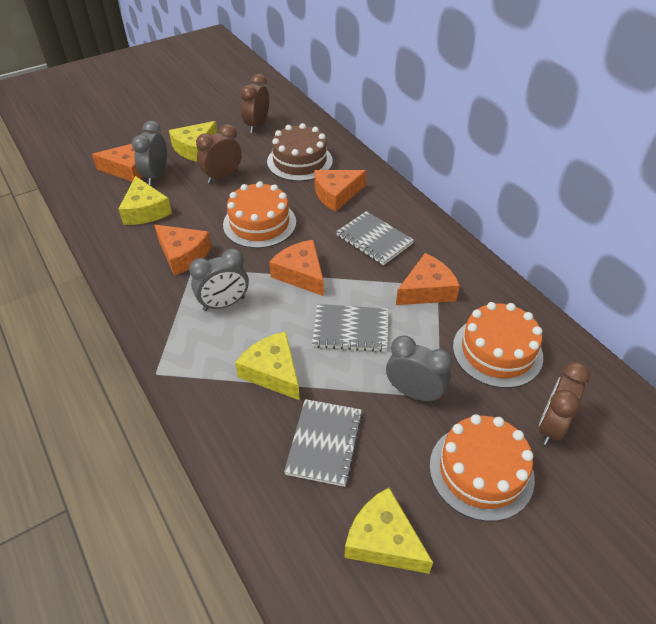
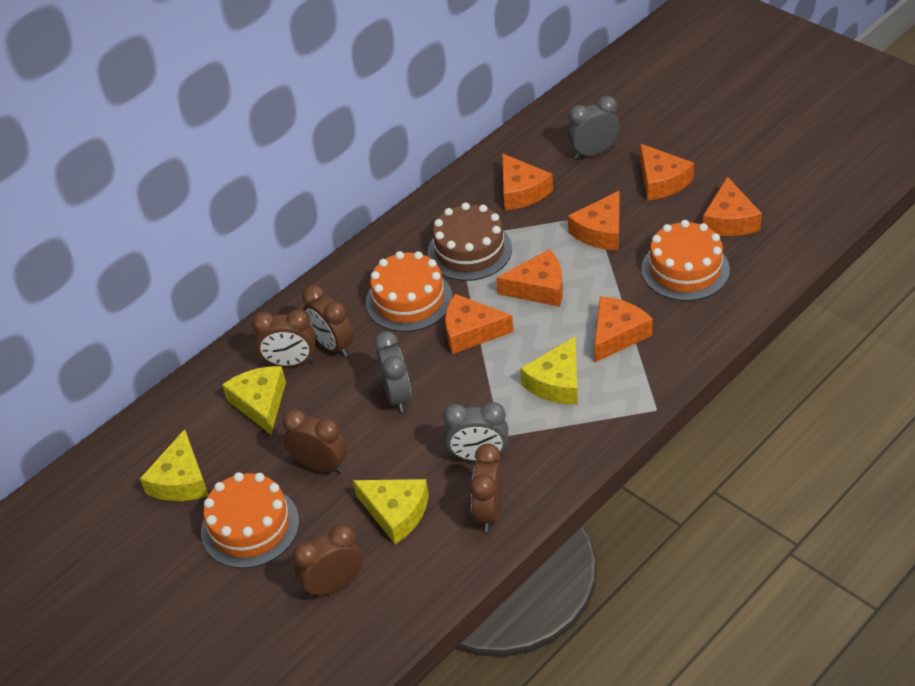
brown clock: [196,124,242,183] [240,74,269,133] [539,362,590,445] = 3 -> [252,309,315,367] [282,409,347,473] [293,524,363,598] [302,285,354,357] [470,444,503,532] = 5
grey notebook: [284,399,363,487] [312,304,389,352] [336,211,414,265] = 3 -> none = 0
orange cheese: [92,144,143,182] [154,225,212,276] [269,240,324,296] [314,170,366,212] [396,253,460,305] = 5 -> [445,294,514,354] [496,249,563,307] [502,153,553,210] [568,190,620,250] [595,296,653,362] [640,144,694,201] [703,177,762,236] = 7

